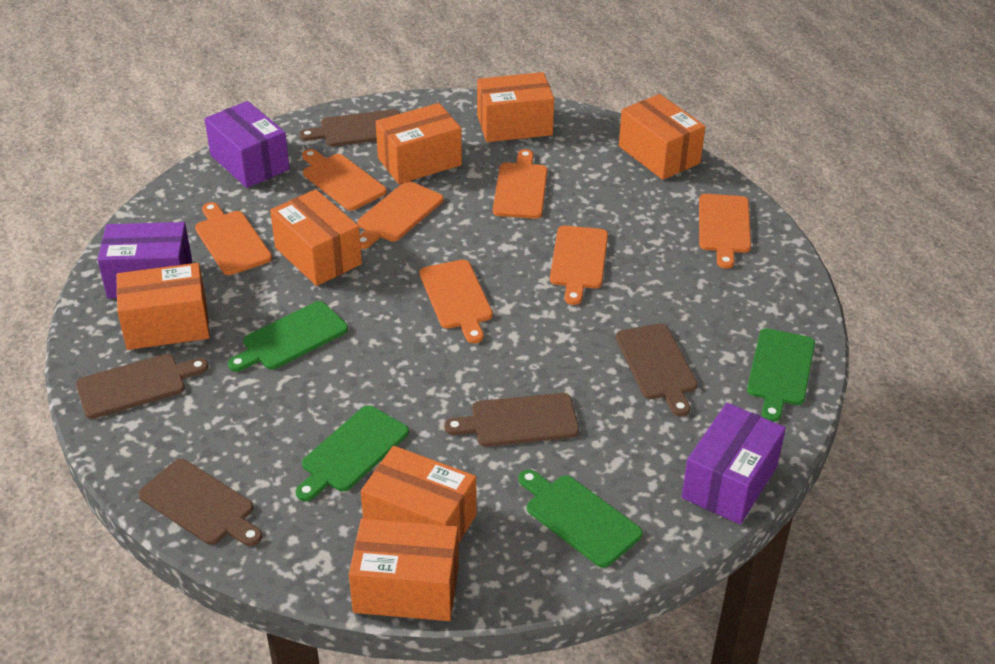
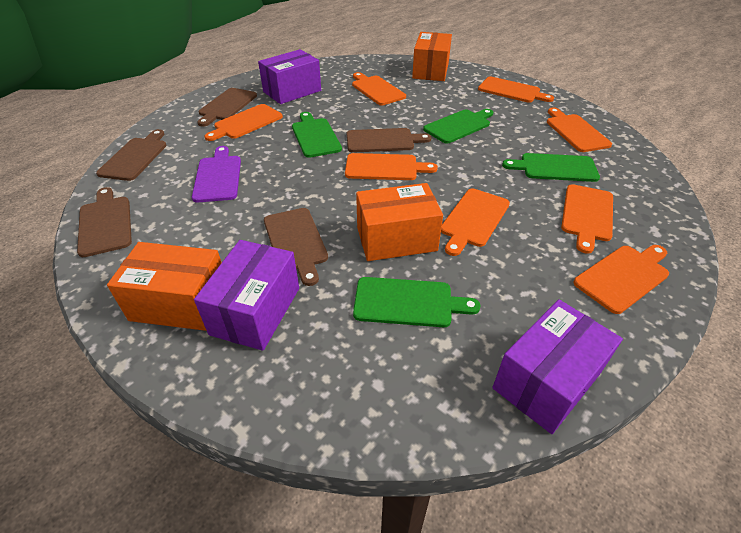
orange box: [116,263,210,350] [270,189,362,286] [349,519,459,621] [361,446,476,544] [376,103,462,184] [477,72,554,142] [619,94,705,180] = 7 -> [107,242,222,331] [356,183,443,261] [412,32,452,81] = 3
orange cutting board: [195,202,272,275] [302,149,387,211] [357,181,444,249] [419,260,493,343] [493,149,548,219] [550,226,608,305] [699,194,751,269] = 7 -> [204,104,283,141] [345,153,438,180] [352,72,406,105] [441,188,510,256] [478,76,554,103] [547,107,612,152] [561,184,613,254] [573,245,669,314] = 8
purple cutting board: none = 0 -> [192,146,241,202] = 1

